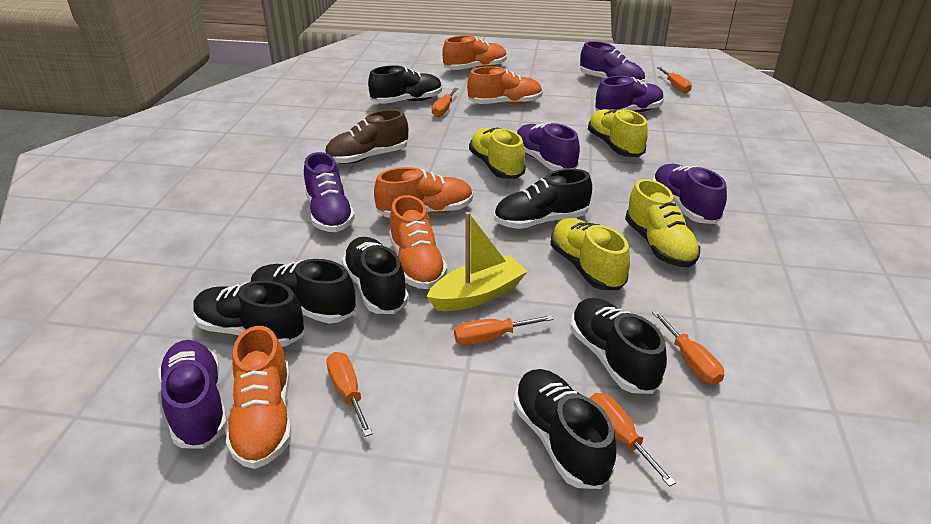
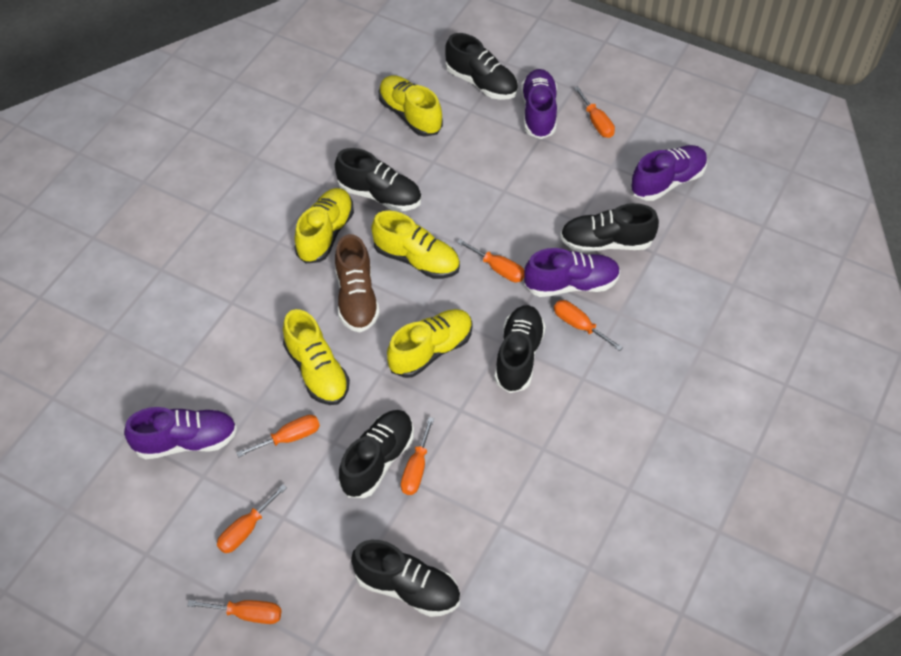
black shoe: [193,280,304,347] [251,259,356,324] [342,237,409,314] [368,65,442,104] [494,169,592,229] [514,369,616,489] [570,298,667,394] = 7 -> [335,148,422,211] [339,410,414,498] [351,540,460,617] [445,33,518,100] [494,305,546,393] [560,203,659,253] = 6
orange screwdriver: [326,352,373,437] [432,88,458,117] [454,315,554,345] [590,393,676,487] [652,311,724,385] [657,67,692,93] = 6 -> [187,600,282,624] [217,484,287,553] [236,415,320,457] [401,417,434,495] [457,239,524,282] [554,300,623,351] [574,86,615,138] = 7
orange shoe: [226,326,292,469] [374,167,473,218] [389,195,447,289] [442,36,507,70] [467,66,543,104] = 5 -> none = 0
purple shoe: [158,340,228,448] [304,152,355,232] [517,123,580,171] [580,41,645,82] [595,76,664,112] [653,164,727,224] = 6 -> [124,407,237,459] [521,69,557,139] [524,248,620,297] [630,145,708,201] = 4
yellow boat: [427,212,528,311] = 1 -> none = 0
yellow shoe: [469,128,526,179] [550,218,630,290] [588,108,648,157] [625,179,700,267] = 4 -> [283,309,350,405] [294,188,354,264] [371,211,460,279] [379,75,443,137] [387,309,473,378] = 5

